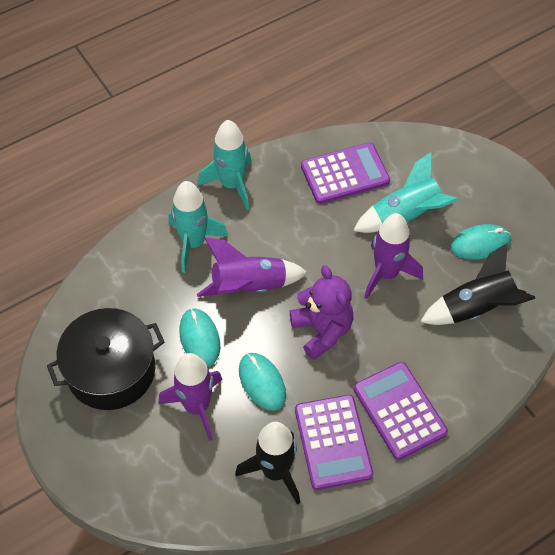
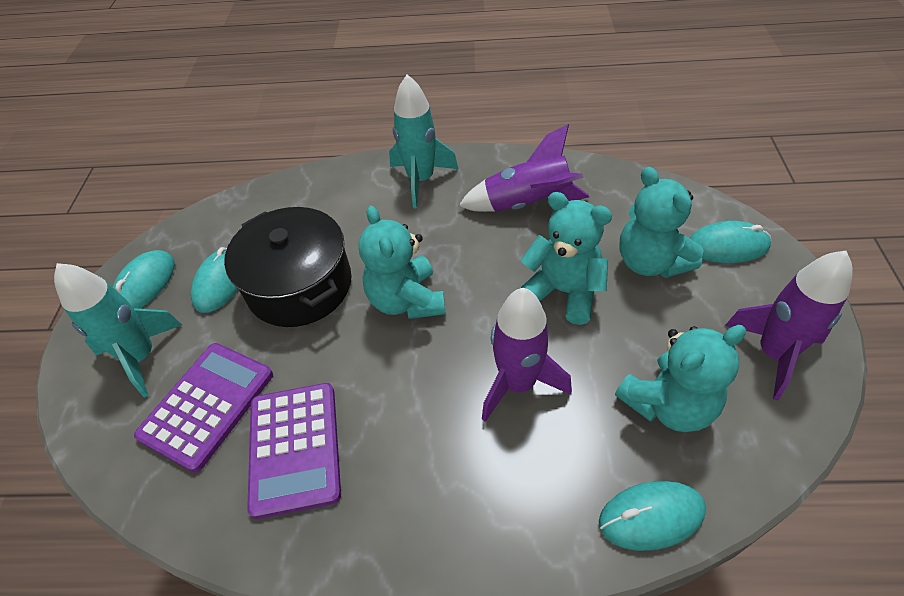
black rocket: [235,422,300,505] [420,243,535,325] = 2 -> none = 0
purple calculator: [295,395,373,490] [301,142,390,204] [353,362,448,460] = 3 -> [134,343,273,473] [247,383,341,519] = 2
purple teddy bear: [290,265,353,360] = 1 -> none = 0
turquoise mouse: [179,308,220,367] [239,353,286,411] [450,224,511,259] = 3 -> [113,250,174,309] [191,247,238,313] [599,481,706,551] [690,221,771,263] = 4
turquoise rocket: [169,181,228,273] [198,120,252,210] [353,152,458,233] = 3 -> [54,263,182,398] [389,74,458,208] = 2
turquoise teddy bear: none = 0 -> [358,206,445,319] [519,192,612,325] [615,325,746,432] [619,167,704,278] = 4

